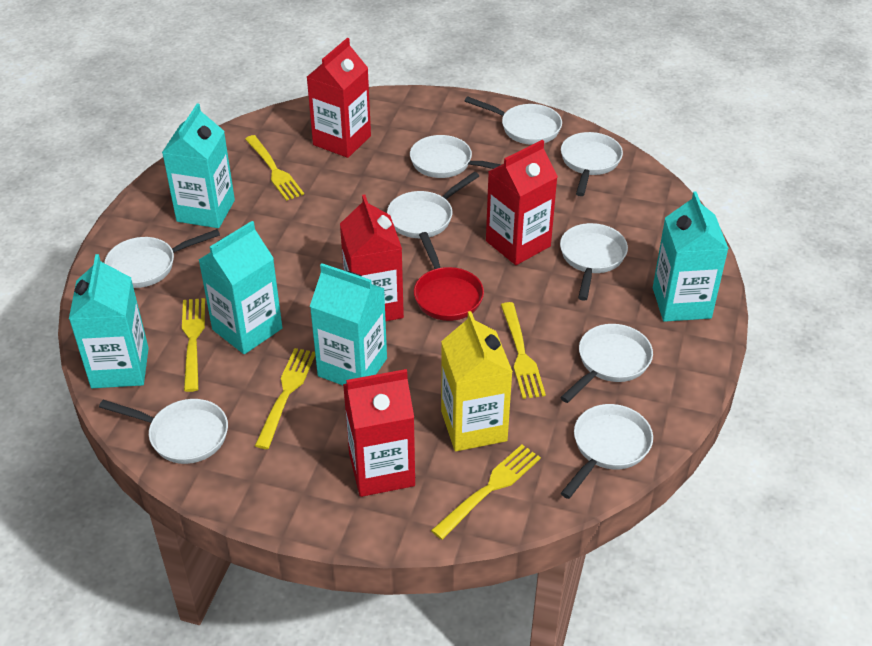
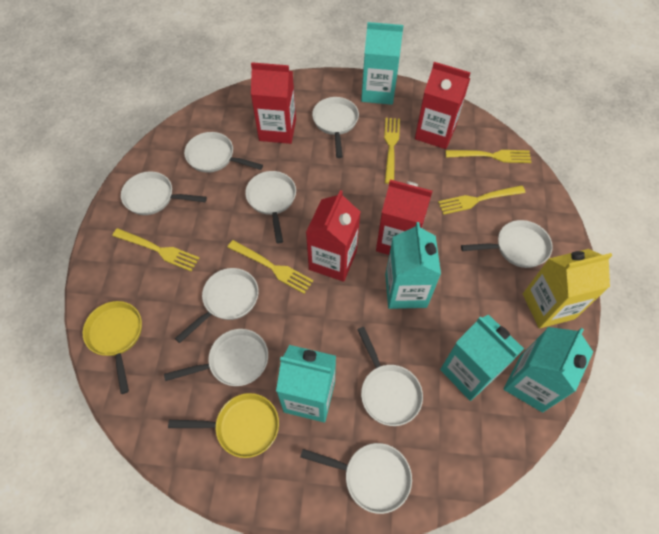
red pan: [414,232,484,321] = 1 -> none = 0
yellow pan: none = 0 -> [83,301,142,394] [168,393,279,458] = 2

